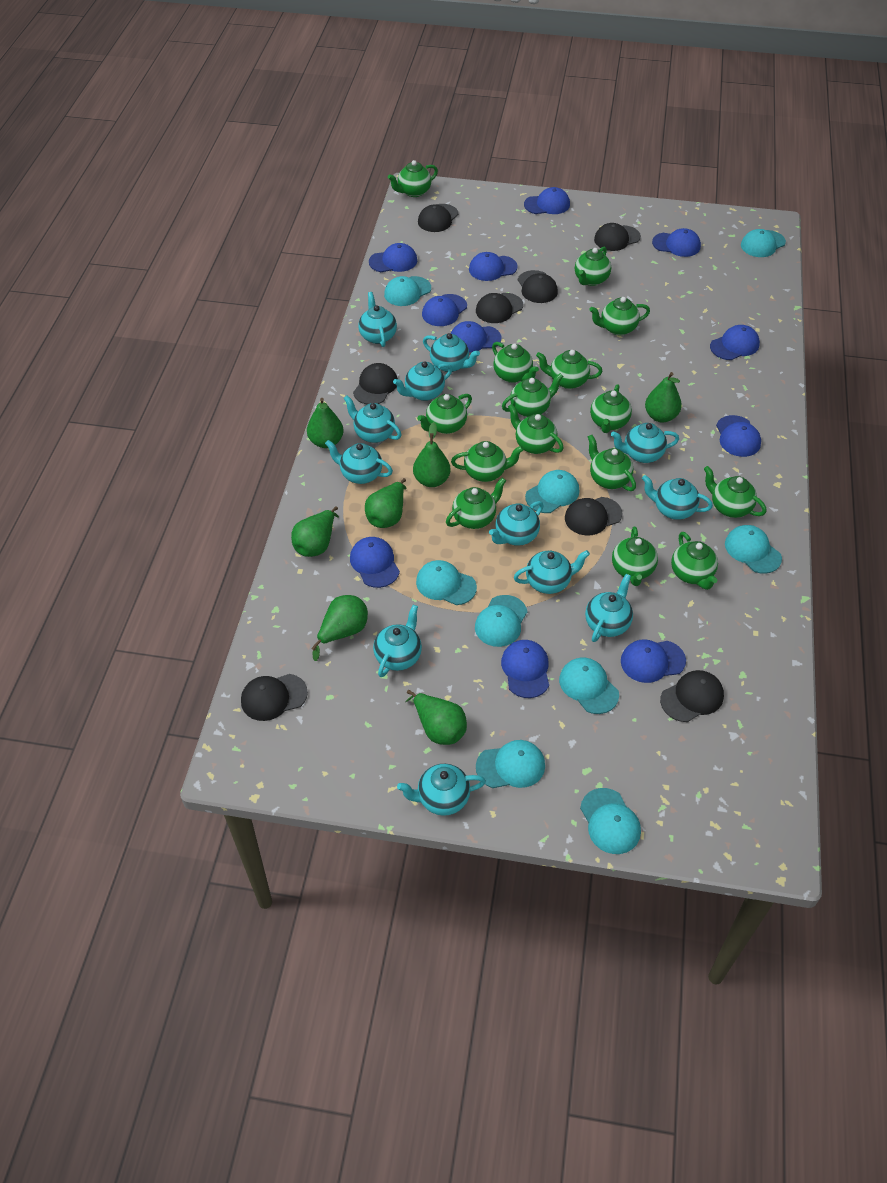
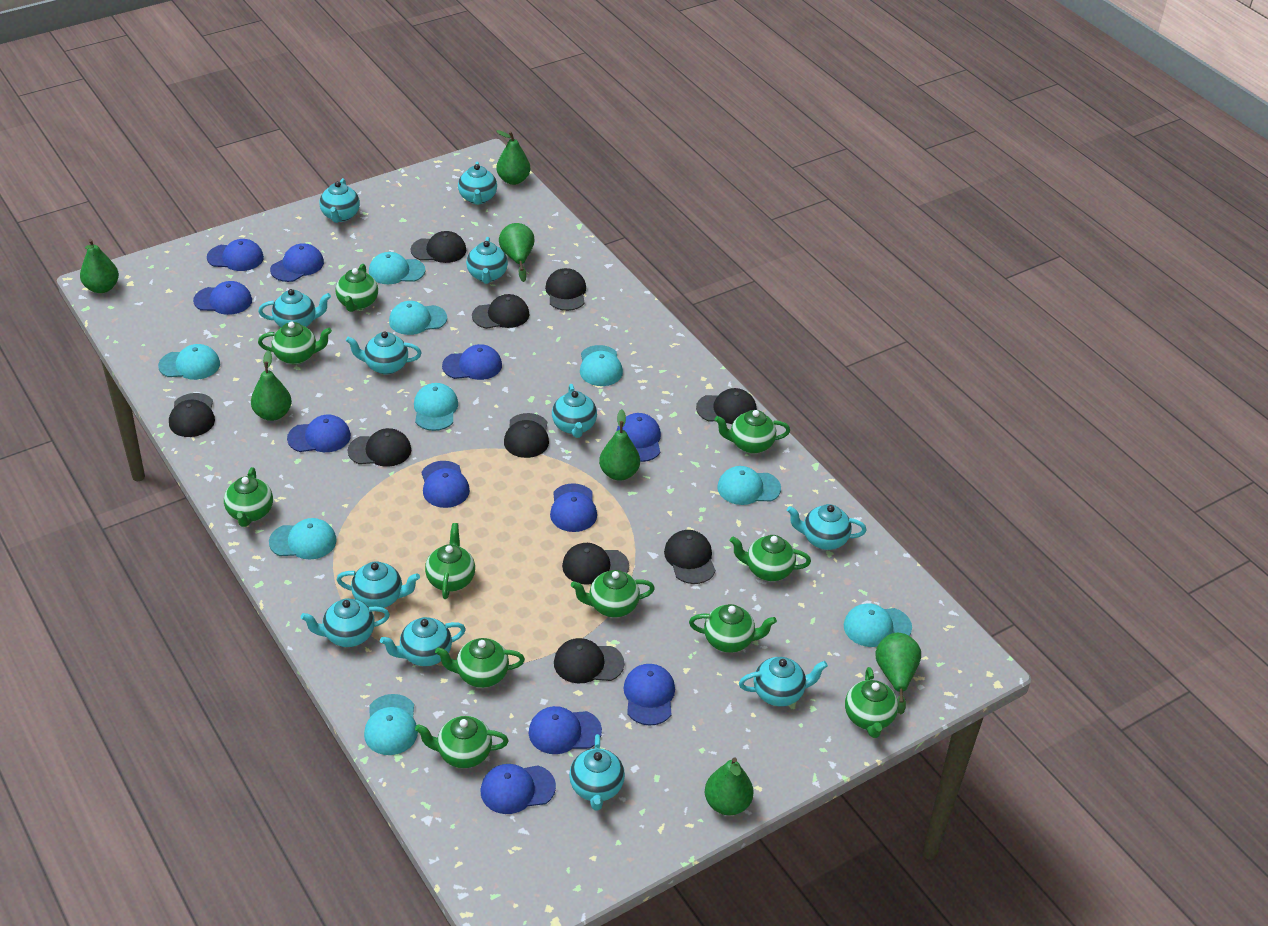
black cap: [241,674,308,721] [353,363,398,404] [418,204,458,232] [476,293,523,323] [518,270,558,303] [565,497,623,535] [594,223,641,251] [660,670,724,722] = 8 -> [169,393,215,437] [348,428,411,467] [411,231,467,263] [472,294,529,329] [504,413,549,458] [545,268,586,311] [554,638,624,683] [562,543,629,585] [664,530,716,584] [696,388,757,424] = 10
green teapot: [388,160,438,197] [417,394,472,434] [446,478,506,529] [451,441,524,482] [492,342,539,383] [502,373,564,417] [508,404,564,454] [536,350,602,389] [575,246,611,286] [588,435,636,491] [589,297,650,335] [590,384,632,433] [612,527,658,586] [671,532,718,590] [704,466,766,518] = 15 -> [224,467,273,527] [258,322,332,365] [335,264,378,312] [415,716,509,768] [425,523,475,599] [435,638,525,688] [571,570,655,617] [689,604,777,653] [715,410,790,454] [730,535,811,581] [845,667,898,738] = 11

